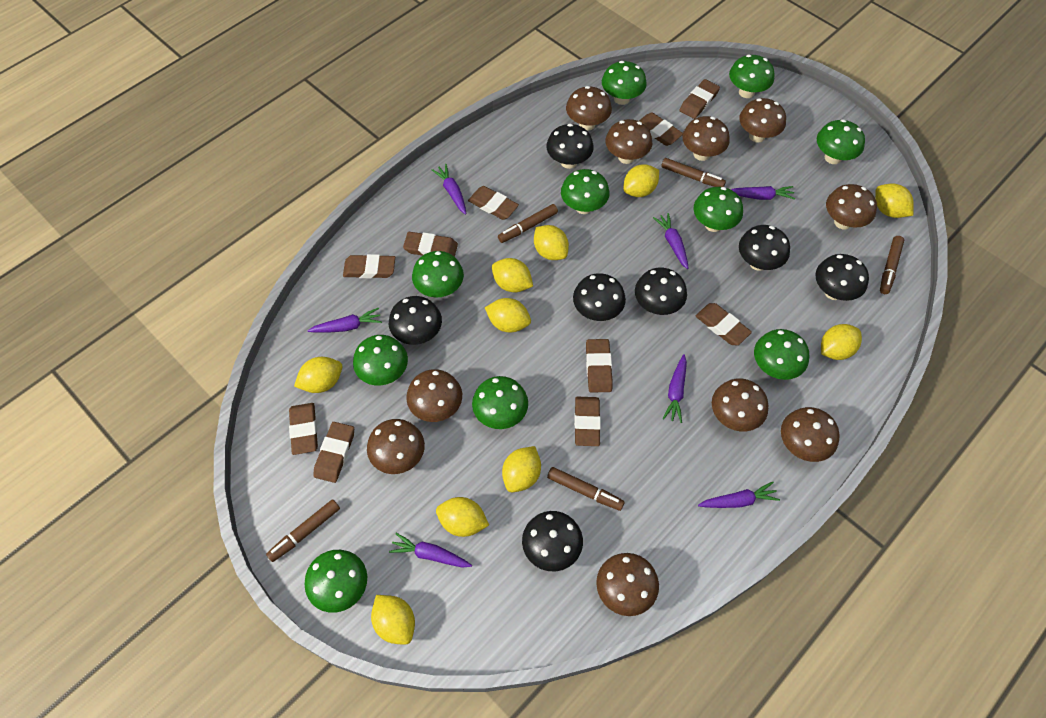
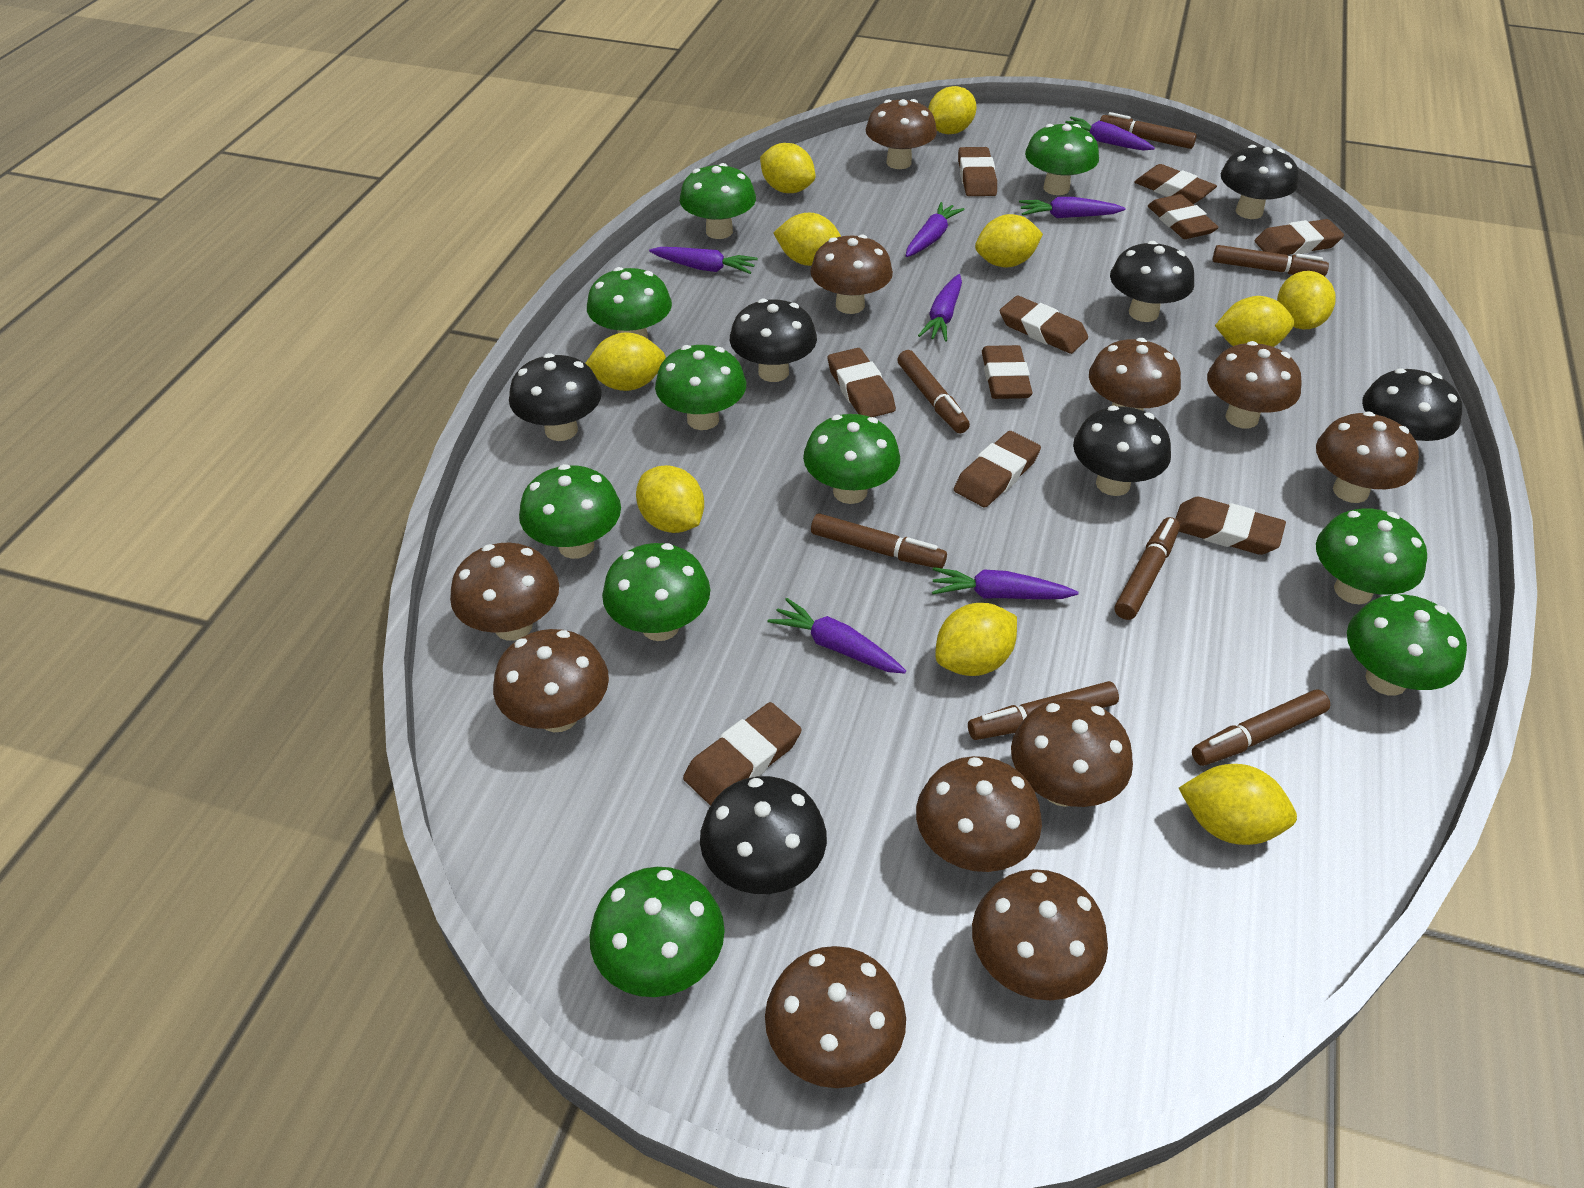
brown marker: [266,499,340,562] [498,204,558,243] [547,467,625,511] [661,158,726,187] [880,236,904,294] = 5 -> [811,513,947,568] [897,350,970,434] [968,681,1119,740] [1100,112,1197,149] [1115,517,1180,620] [1192,689,1330,766] [1213,245,1329,276] = 7
brown mushroom: [367,419,425,474] [406,369,462,422] [566,86,612,131] [596,553,659,616] [605,119,652,164] [682,116,730,161] [712,378,768,431] [739,98,786,142] [781,407,840,462] [826,184,877,230] = 10 -> [450,543,559,641] [493,629,609,732] [765,946,906,1088] [810,234,893,314] [866,99,937,169] [916,756,1042,872] [972,869,1108,1000] [1011,699,1133,807] [1089,338,1181,411] [1207,341,1302,429] [1316,411,1419,503] = 11

